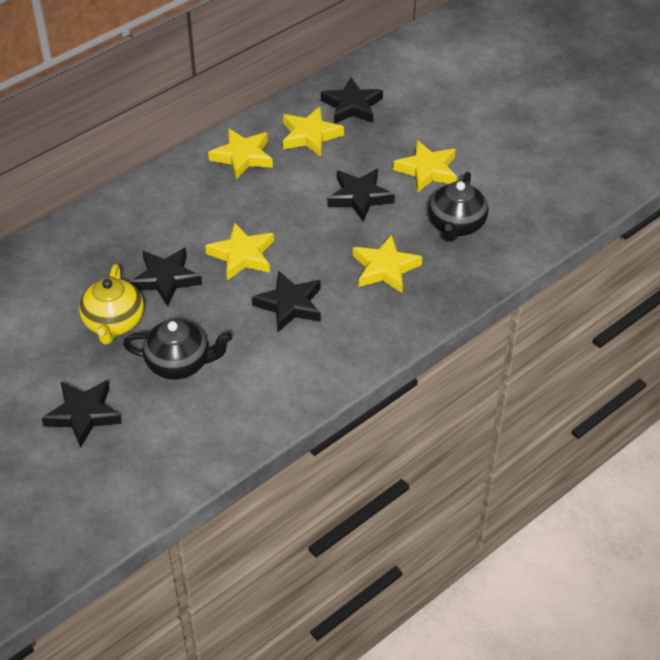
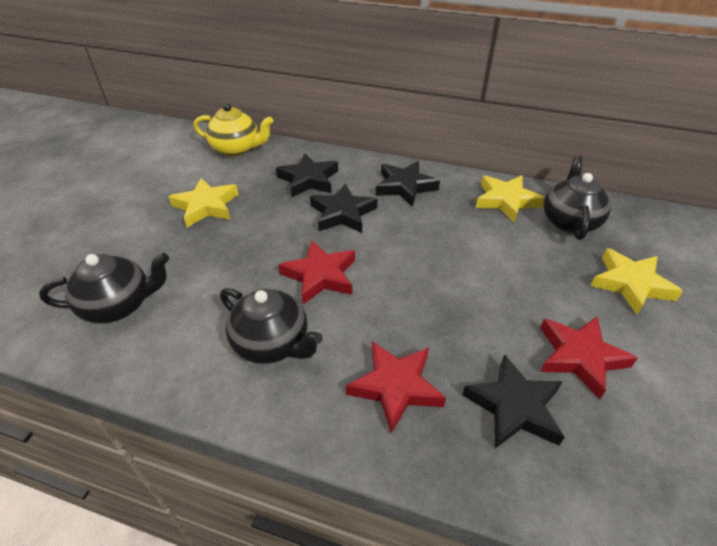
black star: [42,380,122,448] [130,247,202,306] [252,271,321,332] [321,77,383,124] [328,169,395,222] = 5 -> [276,154,338,197] [310,183,378,233] [376,161,440,207] [462,354,565,449] = 4
black teapot: [123,319,233,380] [428,172,488,242] = 2 -> [39,253,169,323] [220,288,323,364] [544,156,611,240] = 3
red star: none = 0 -> [279,240,355,304] [346,341,446,434] [540,316,638,400] = 3
yellow star: [205,223,274,280] [208,128,273,180] [283,107,344,157] [353,234,422,293] [393,140,457,193] = 5 -> [168,178,239,227] [476,175,545,223] [591,248,683,315] = 3

